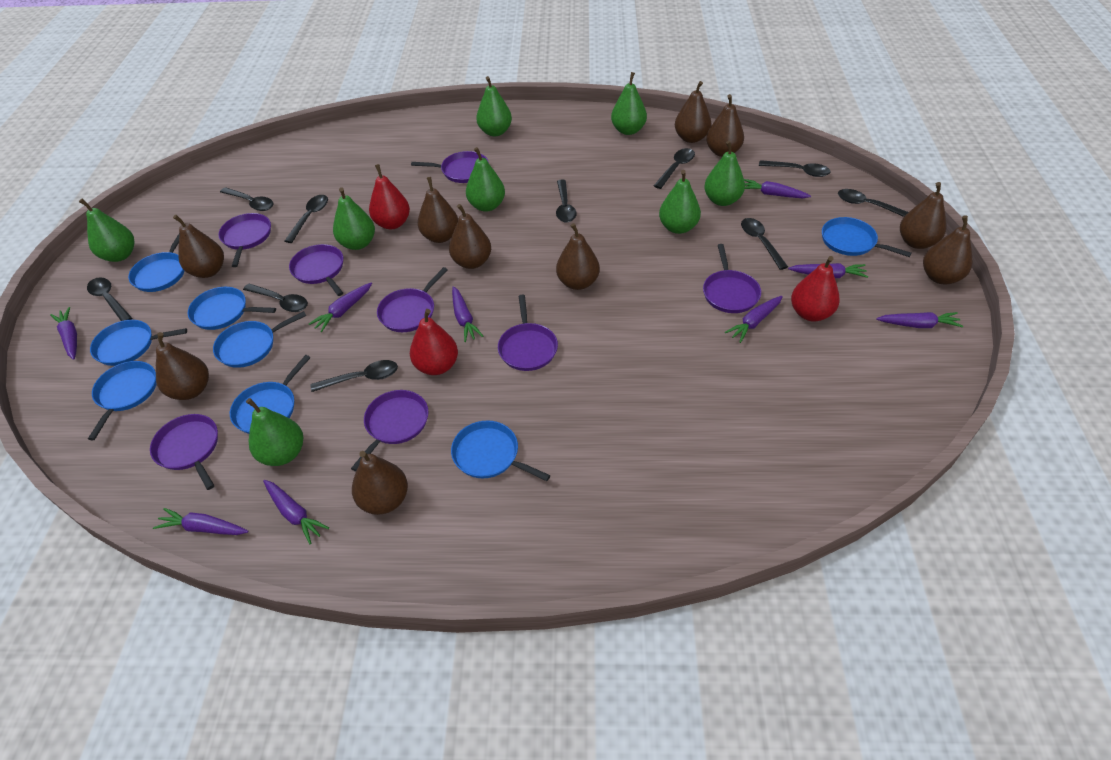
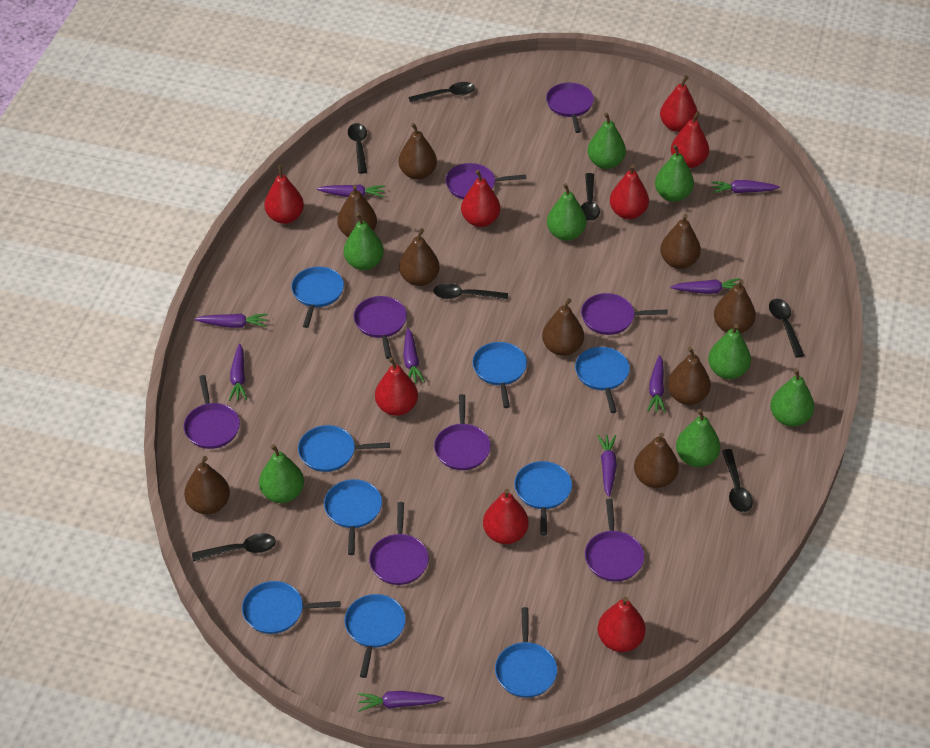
black spoon: [87,277,132,321] [220,187,274,211] [243,284,308,312] [285,195,328,243] [311,360,398,392] [556,180,576,223] [654,148,695,189] [741,218,788,270] [759,160,831,177] [838,189,909,217] = 10 -> [192,533,276,561] [348,123,367,174] [409,82,475,103] [433,283,508,300] [581,173,600,221] [722,449,753,512] [769,299,805,358] = 7
blue pan: [88,361,157,440] [90,320,187,366] [128,234,184,292] [188,287,276,330] [213,311,306,368] [230,355,311,434] [451,420,550,481] [822,217,912,257] = 8 -> [242,581,341,634] [291,267,344,328] [298,425,390,472] [324,479,382,555] [344,594,406,678] [472,342,527,408] [495,607,557,698] [514,461,572,536] [575,347,630,413] = 9
brown pear: [156,332,209,400] [173,215,224,278] [352,451,408,515] [418,177,458,243] [449,204,491,269] [556,223,600,290] [675,81,711,143] [706,94,744,157] [900,182,946,249] [923,215,973,285] = 10 -> [184,456,230,514] [337,185,377,237] [398,123,437,180] [399,228,440,286] [542,298,584,356] [634,433,679,488] [660,214,701,269] [667,347,711,405] [714,279,756,334] = 9
red pear: [369,164,410,229] [410,309,458,375] [791,256,840,322] = 3 -> [264,165,304,224] [375,357,418,416] [461,170,500,227] [483,489,529,544] [598,597,646,652] [610,165,649,219] [660,75,697,132] [671,111,709,168] = 8

